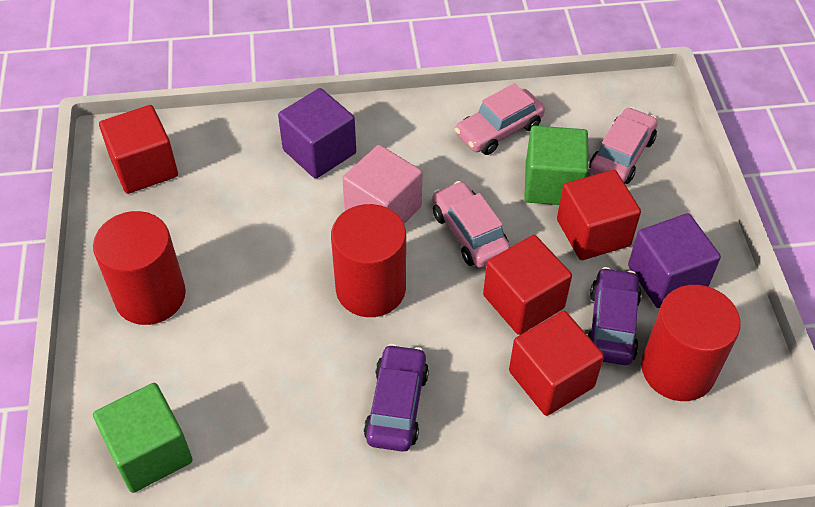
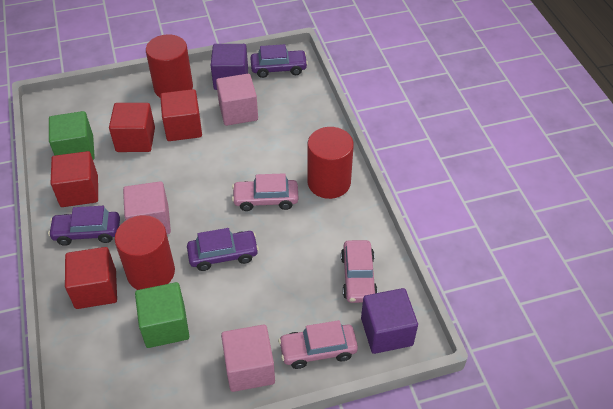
pink cube: [342,145,422,223] = 1 -> [123,181,171,234] [216,74,258,126] [221,324,275,392] = 3
purple car: [364,344,429,452] [588,267,642,365] = 2 -> [48,206,120,246] [187,228,259,271] [250,44,308,78] = 3

